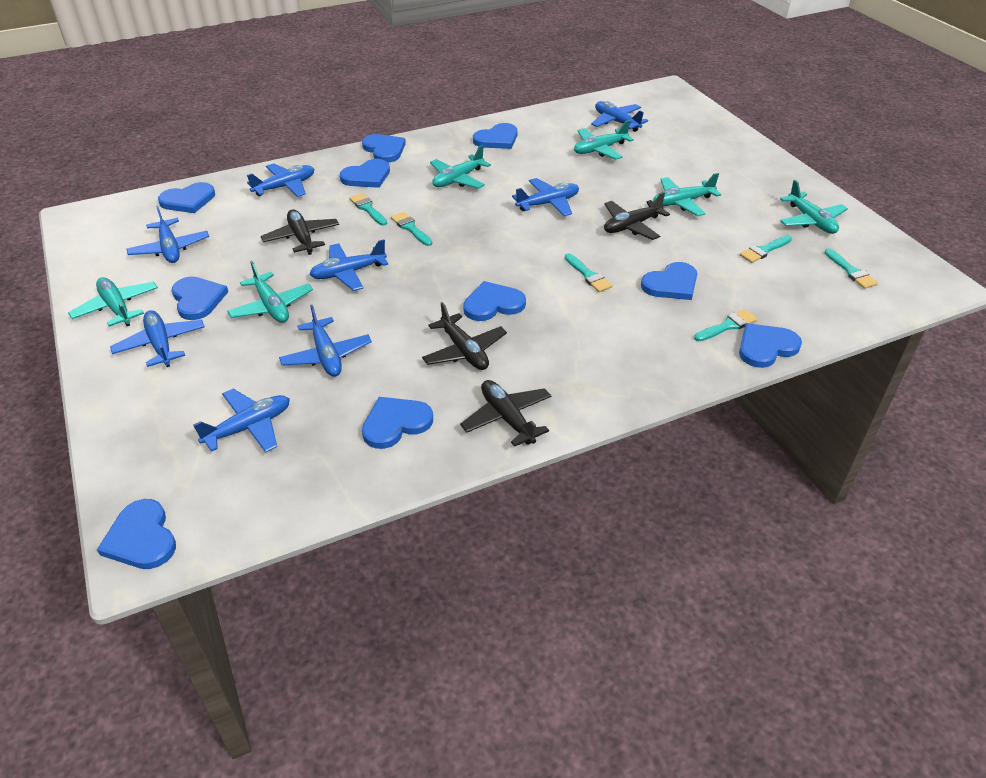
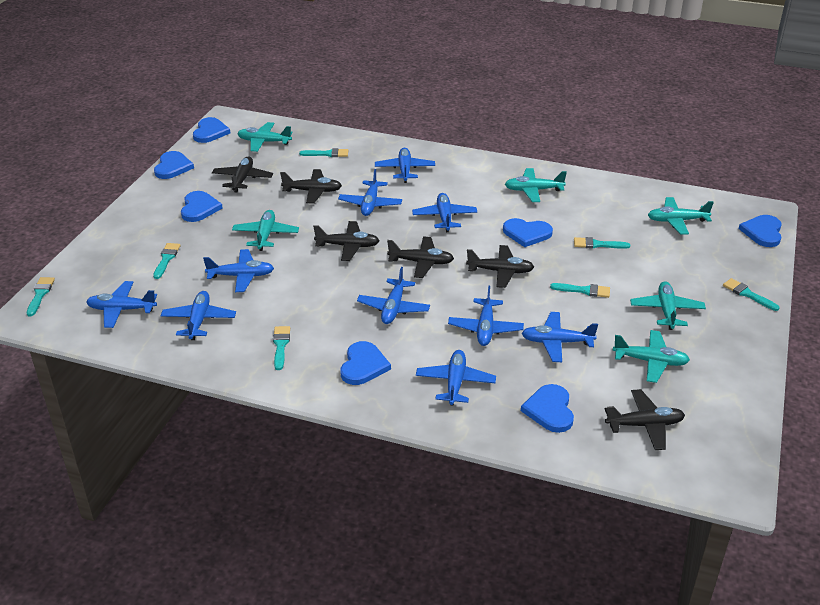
black plane: [261,209,339,255] [422,302,507,370] [460,380,551,447] [604,192,670,240] = 4 -> [212,157,273,193] [280,169,342,203] [313,221,380,261] [387,237,454,278] [466,245,534,288] [605,389,685,450] = 6
blue heart: [97,499,176,569] [158,182,215,213] [172,276,228,320] [340,159,390,188] [362,134,406,163] [362,397,433,449] [463,281,526,321] [473,123,517,149] [641,262,697,300] [739,323,802,368] = 10 -> [154,151,194,179] [181,191,223,222] [193,117,230,143] [340,341,391,385] [503,218,553,247] [521,384,574,433] [739,215,782,247] = 7
blue plane: [110,310,205,367] [127,206,209,263] [193,389,290,453] [247,163,314,197] [279,305,372,377] [310,239,388,291] [512,178,579,216] [591,101,648,132] = 8 -> [86,281,157,328] [161,291,236,340] [203,249,274,292] [338,169,402,216] [357,267,430,324] [375,148,435,183] [412,193,477,232] [416,350,496,406] [448,286,524,346] [521,312,598,362] = 10
turquoise brush: [349,193,387,226] [391,212,432,246] [565,253,613,292] [694,309,757,341] [740,235,792,263] [824,248,878,289] = 6 -> [27,277,55,316] [153,243,181,279] [273,326,290,370] [299,148,348,157] [550,283,610,298] [574,237,630,249] [723,278,779,311] = 7

